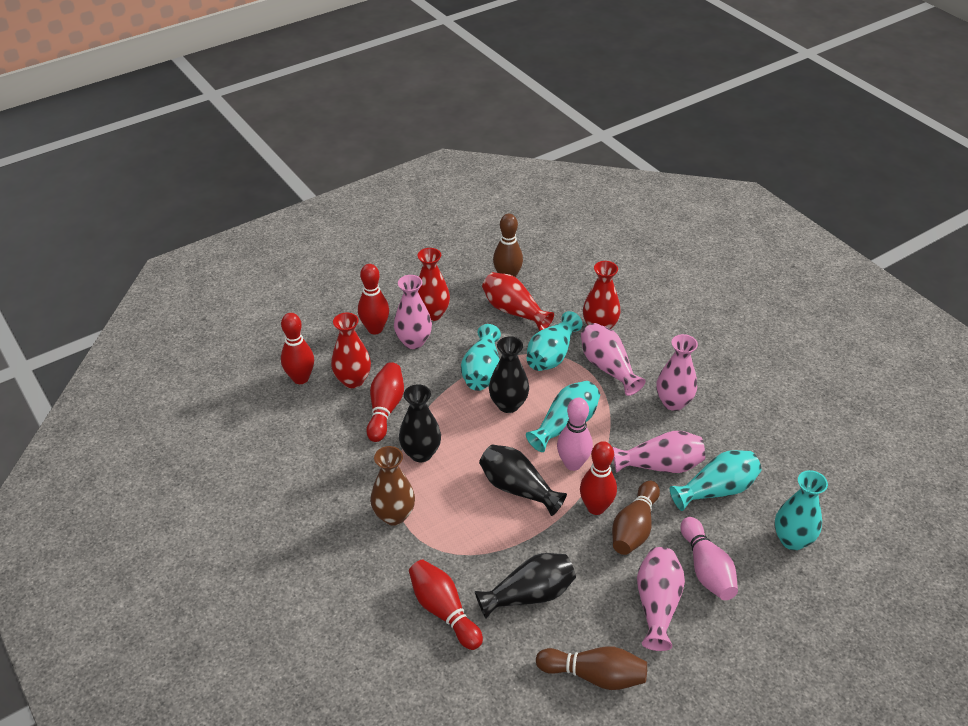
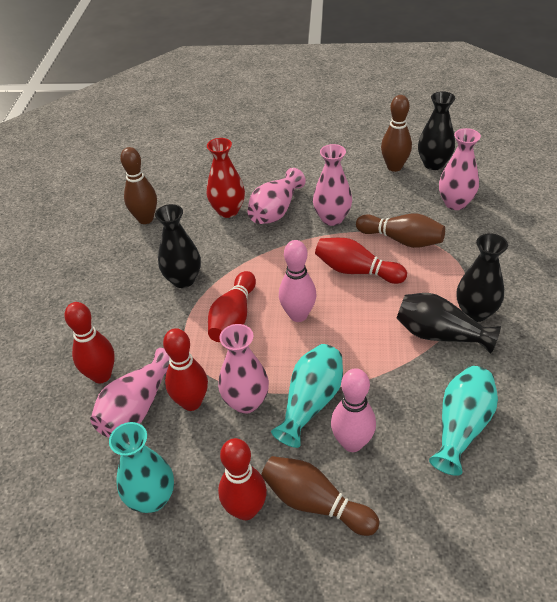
brown bowling pin: [493,214,523,277] [536,646,647,690] [612,481,660,555] = 3 -> [120,147,157,224] [261,456,379,536] [356,213,445,248] [381,95,412,172] = 4
brown vase: [370,446,415,526] = 1 -> none = 0
red vase: [331,313,371,388] [418,248,450,321] [482,272,554,331] [583,261,621,329] = 4 -> [207,138,245,218] = 1
turquoise vase: [461,324,501,391] [526,381,600,452] [527,311,582,371] [670,450,761,511] [775,470,828,550] = 5 -> [109,422,174,513] [271,344,343,448] [429,366,498,476] = 3

